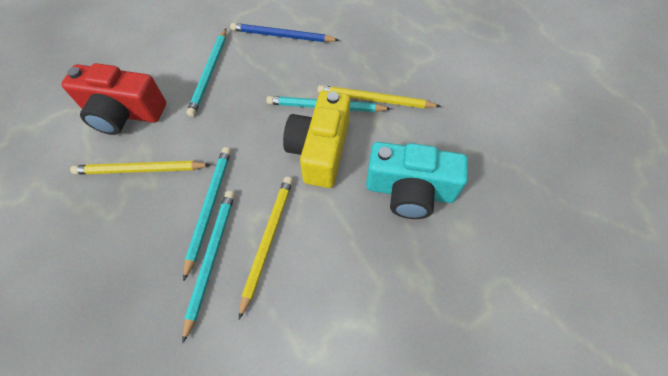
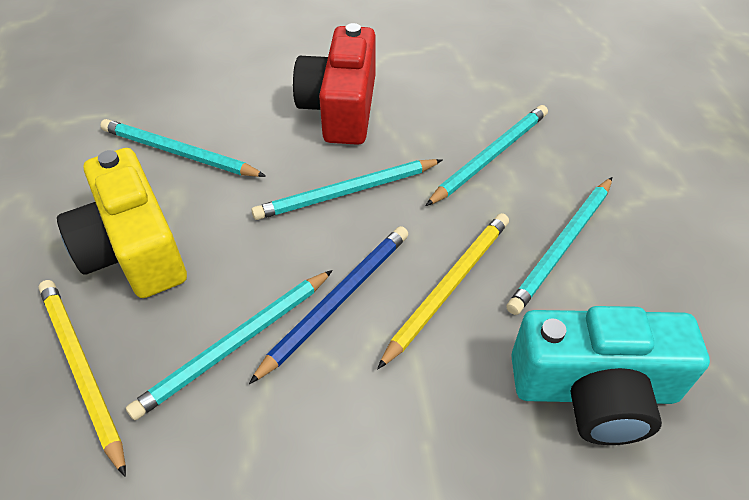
turquoise pencil: [183,147,231,281] [183,191,235,343] [187,28,226,117] [266,96,391,112] = 4 -> [100,119,266,177] [126,270,333,420] [251,159,442,220] [426,105,548,206] [506,177,612,315] = 5
yellow pencil: [70,161,211,175] [239,177,293,319] [318,85,441,108] = 3 -> [39,280,126,477] [377,213,509,369] = 2

